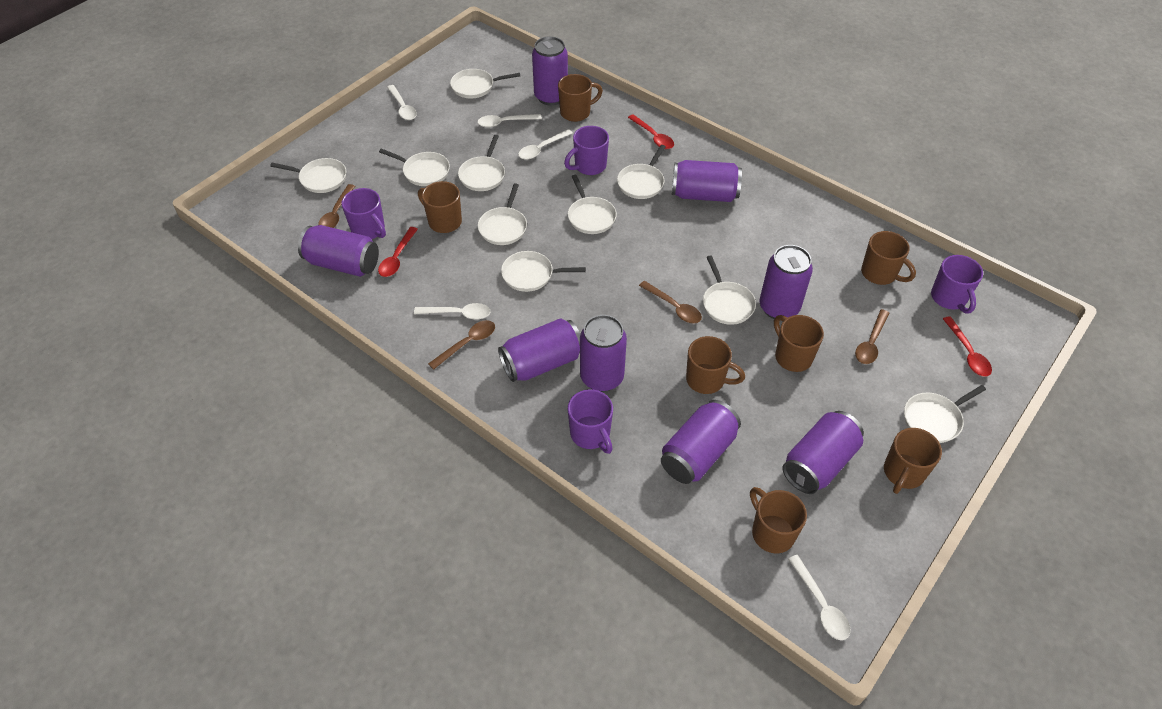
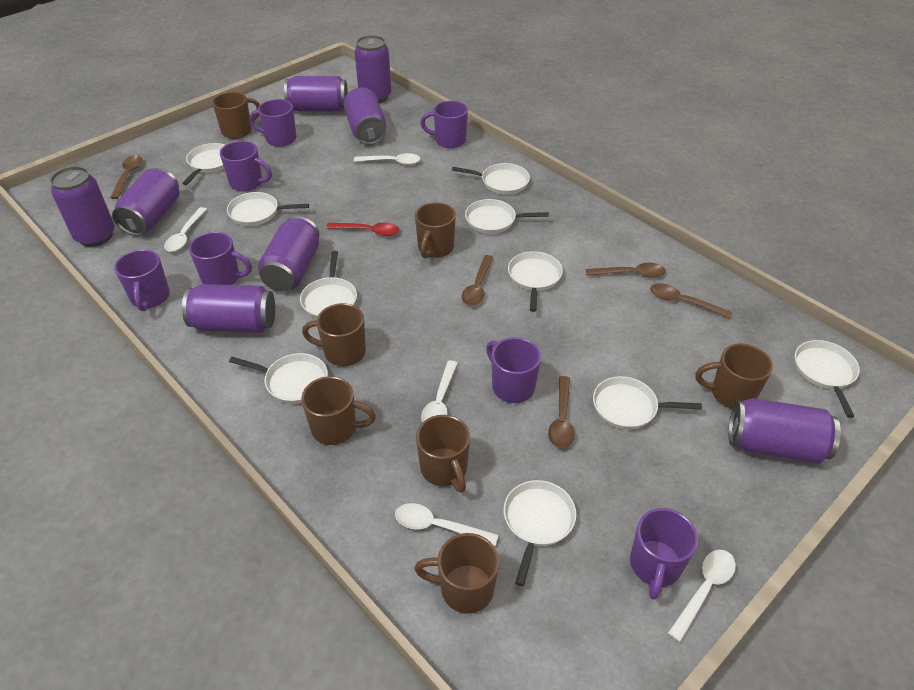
brown spoon: [318,184,355,228] [428,320,495,370] [639,281,702,324] [855,309,889,364] = 4 -> [110,155,142,199] [462,255,494,306] [548,376,575,448] [586,263,666,278] [650,283,732,318] = 5
purple mug: [341,188,386,239] [564,126,609,175] [568,389,613,454] [931,255,983,314] = 4 -> [114,249,170,311] [189,232,252,285] [220,141,272,192] [249,99,296,147] [420,100,468,148] [486,337,541,403] [630,508,698,600] = 7
red spoon: [378,227,418,277] [628,114,674,149] [943,316,992,377] = 3 -> [326,222,399,236] = 1

